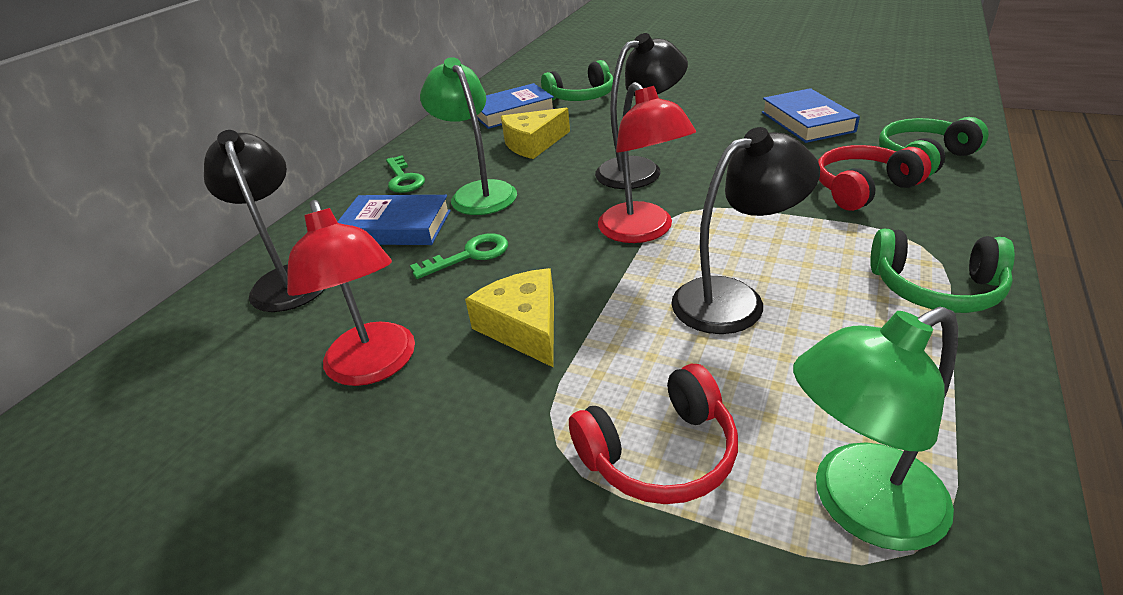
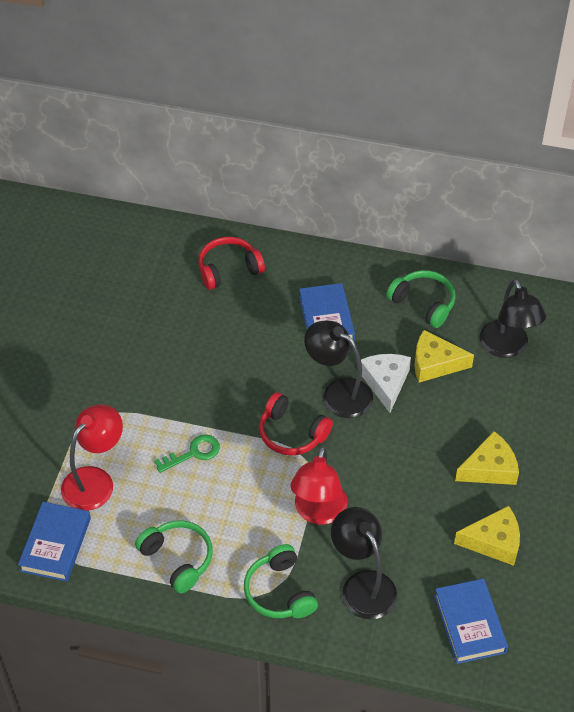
green key: [386,156,425,193] [410,233,508,279] = 2 -> [154,434,220,473] = 1
green lamp: [420,57,517,215] [793,307,958,551] = 2 -> none = 0
white cheese: none = 0 -> [361,354,411,413] = 1
yellow cheese: [465,268,554,367] [501,108,570,159] = 2 -> [415,330,474,383] [454,506,520,566] [455,431,519,485] = 3

